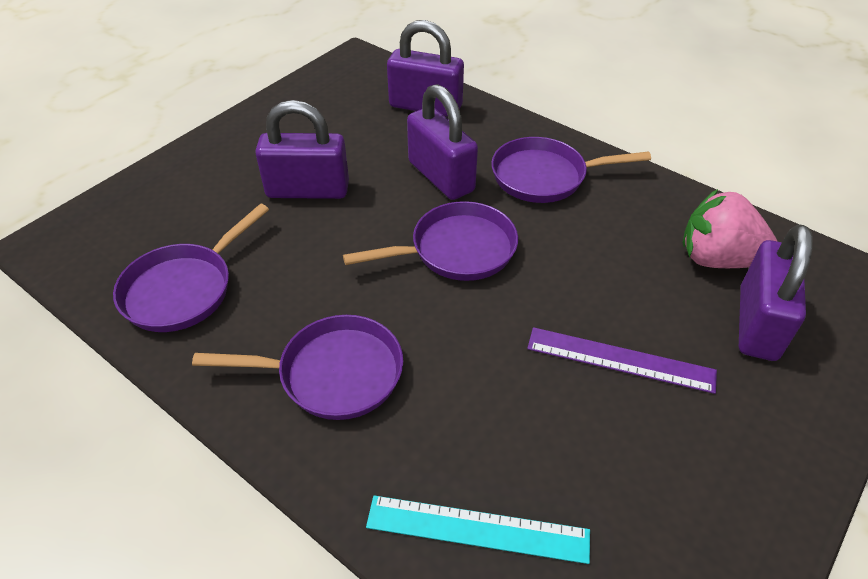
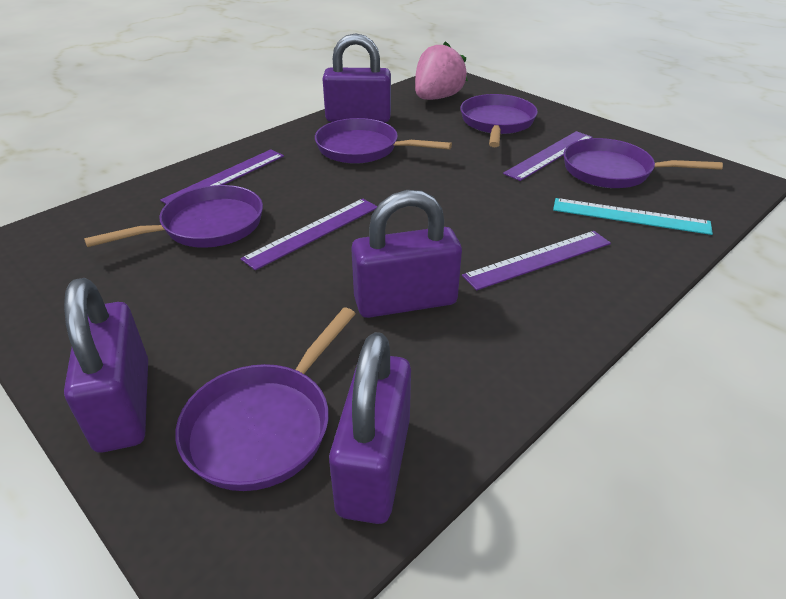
purple pan: [113,204,269,332] [192,315,403,420] [343,201,518,281] [491,137,651,203] = 4 -> [84,185,263,248] [175,307,356,491] [315,118,452,164] [460,94,538,147] [563,138,723,188] = 5
purple ruler: [527,327,717,394] = 1 -> [160,149,284,204] [240,198,377,270] [462,231,611,291] [503,131,593,181] = 4

